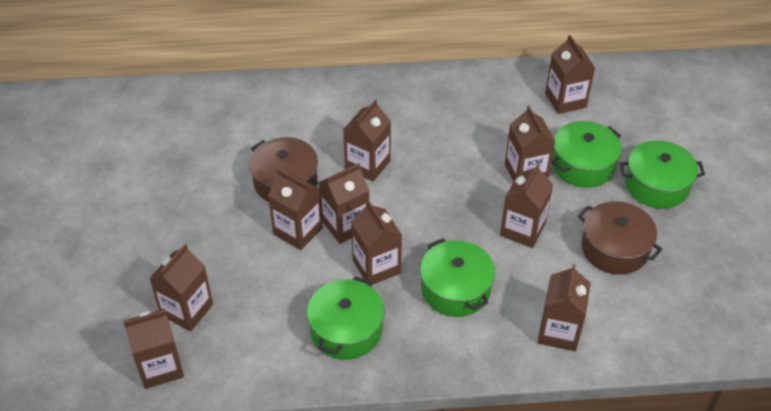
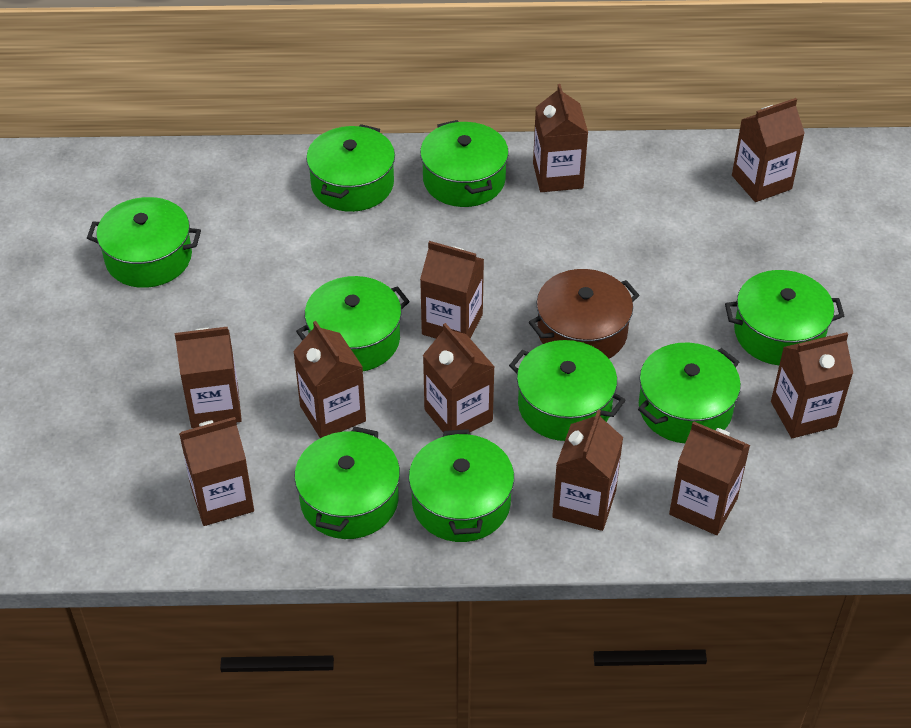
brown pot: [249,137,318,202] [578,201,662,275] = 2 -> [529,269,639,359] = 1
green pot: [307,276,385,360] [420,238,495,317] [551,121,621,188] [619,140,705,209] = 4 -> [87,197,201,288] [294,426,400,539] [296,276,410,371] [306,124,395,212] [409,429,514,542] [420,120,509,207] [509,340,626,441] [638,343,741,443] [725,270,844,365] = 9

